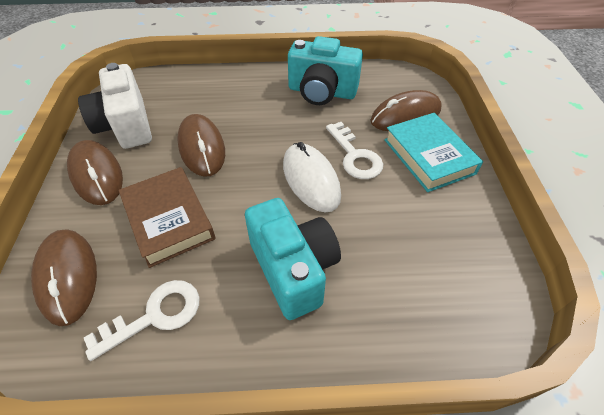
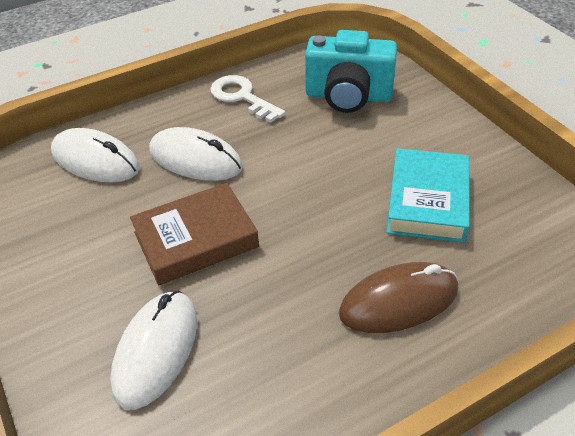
brown mouse: [31,230,97,326] [67,140,123,205] [177,114,225,177] [370,90,442,131] = 4 -> [339,262,458,333] = 1
turquoise camera: [245,198,341,320] [288,36,363,105] = 2 -> [305,30,397,113] = 1
white camera: [78,63,152,149] = 1 -> none = 0
white key: [84,280,199,361] [326,122,383,179] = 2 -> [210,75,285,123] = 1
white mouse: [283,142,341,212] = 1 -> [51,128,139,182] [110,291,197,410] [149,127,243,181] = 3

